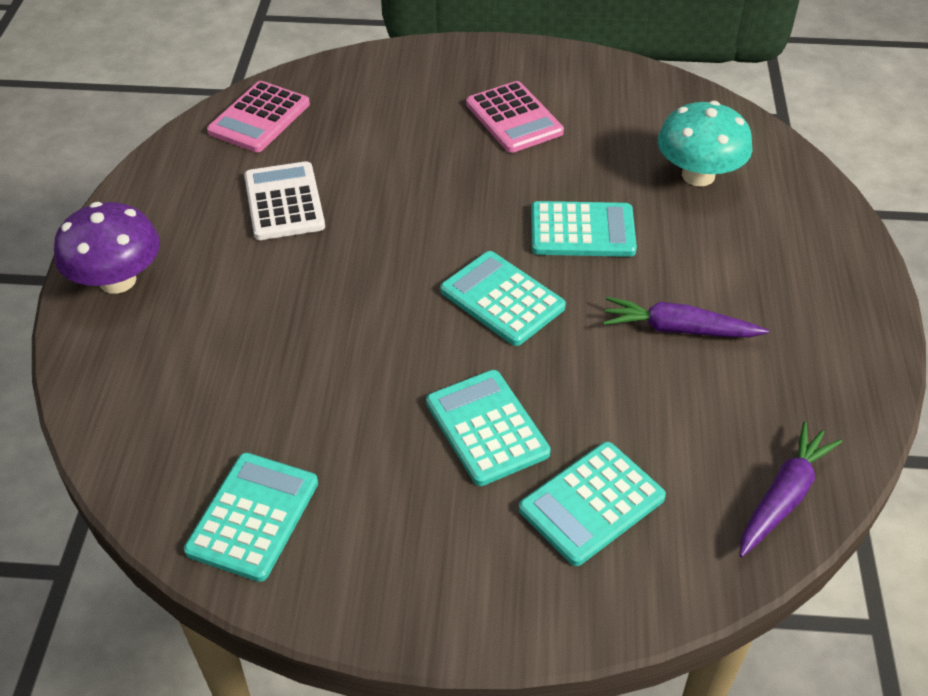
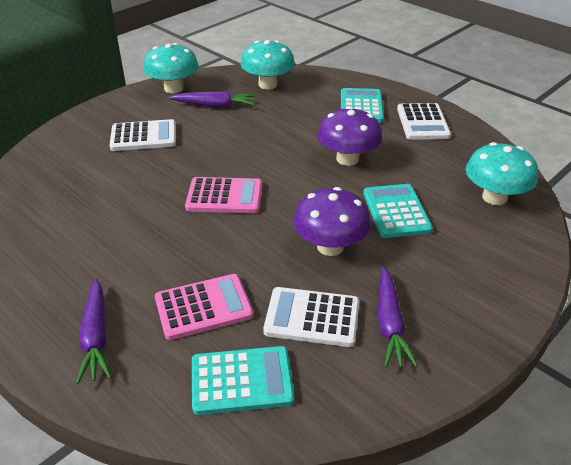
purple carrot: [603,297,769,337] [739,421,842,557] = 2 -> [76,279,111,384] [169,91,256,108] [378,267,418,368] = 3
purple mushroom: [54,202,160,294] = 1 -> [293,187,371,256] [317,107,382,166] = 2
turquoise calculator: [184,453,318,582] [426,370,551,486] [440,251,566,346] [519,442,666,566] [531,201,637,257] = 5 -> [192,346,294,415] [341,88,384,123] [363,184,433,238] = 3
turquoise mushroom: [658,101,753,187] = 1 -> [143,43,199,93] [241,40,295,90] [465,142,538,205] = 3
white calculator: [244,161,325,240] = 1 -> [109,119,176,151] [263,287,360,347] [397,103,451,140] = 3

